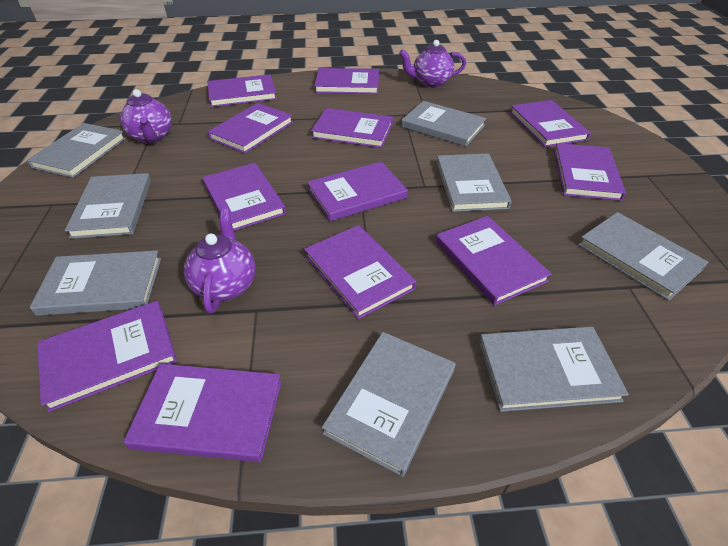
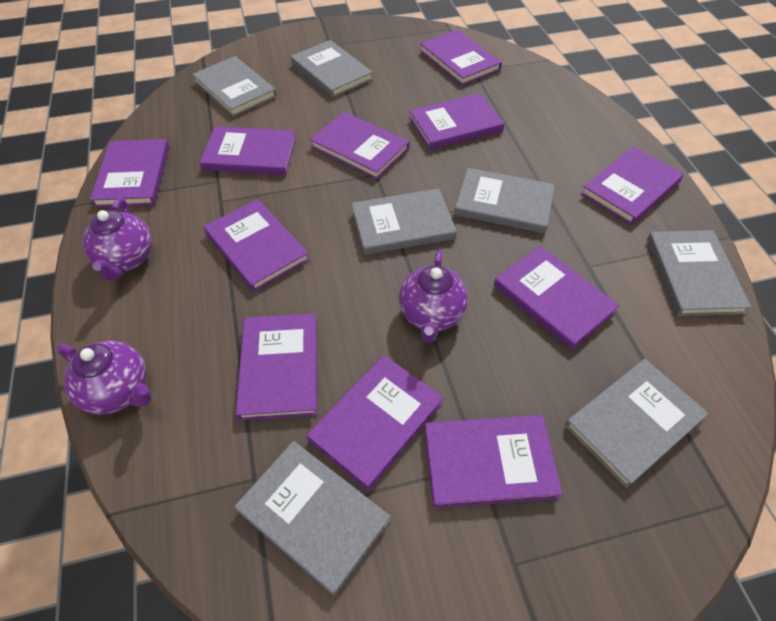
grey book: [27,123,126,178] [30,251,161,316] [65,173,151,239] [322,332,455,477] [401,101,486,146] [436,153,512,212] [479,327,629,412] [578,212,708,301] = 8 -> [192,56,277,117] [235,441,391,596] [291,40,373,98] [351,188,457,255] [454,168,555,233] [565,359,709,488] [647,230,751,316] = 7
purple book: [37,301,177,412] [123,364,282,462] [202,163,286,231] [208,74,277,107] [208,103,293,153] [304,225,416,319] [307,162,408,221] [311,108,393,148] [314,68,379,94] [436,216,552,306] [510,100,591,147] [554,143,626,201] = 12 -> [90,139,169,207] [200,126,296,175] [204,199,310,292] [236,313,317,421] [307,355,443,491] [310,112,410,179] [409,93,505,150] [420,29,502,85] [424,415,562,508] [494,246,620,350] [581,146,684,225] = 11

